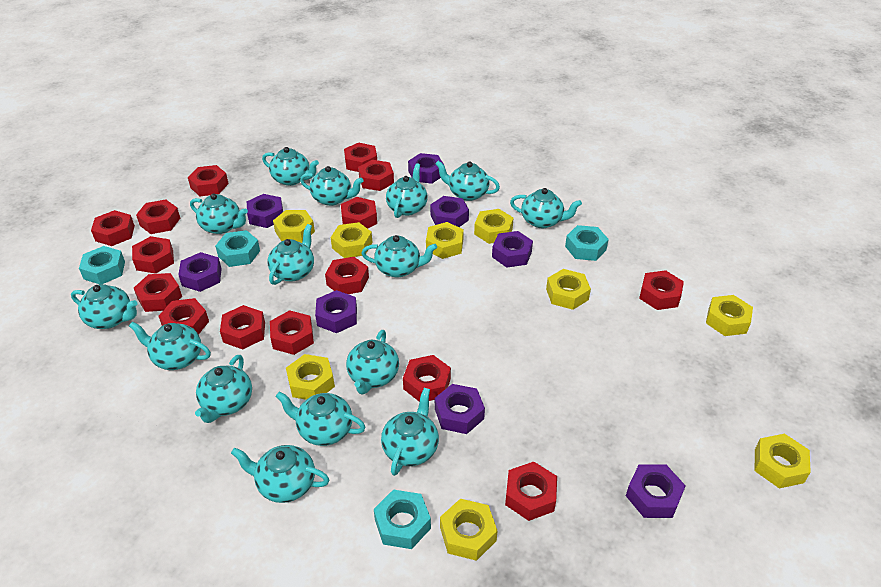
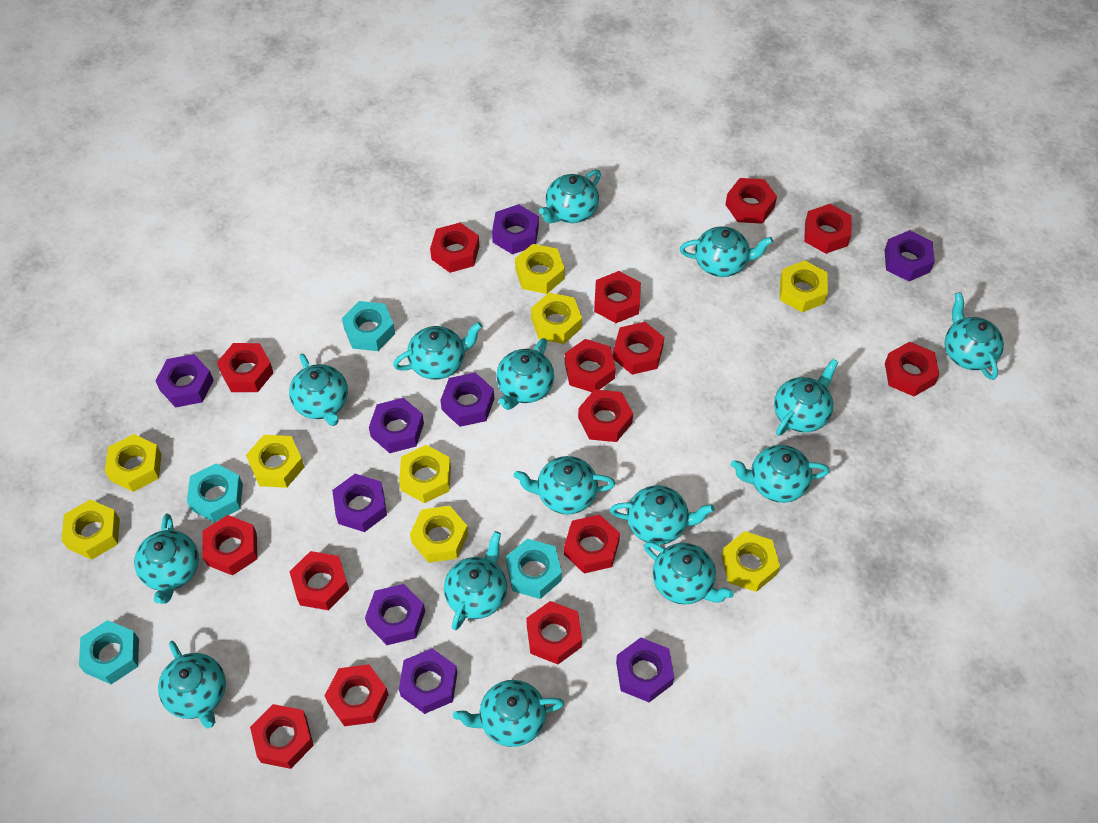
purple nut: [178,252,222,292] [247,194,283,228] [315,290,357,333] [408,153,444,184] [430,196,469,227] [435,384,485,434] [492,231,533,268] [626,464,686,518] = 8 -> [155,354,214,408] [332,474,387,532] [365,584,425,645] [369,398,424,453] [399,648,457,714] [440,372,494,427] [492,204,539,254] [616,638,674,702] [885,230,935,281] = 9

